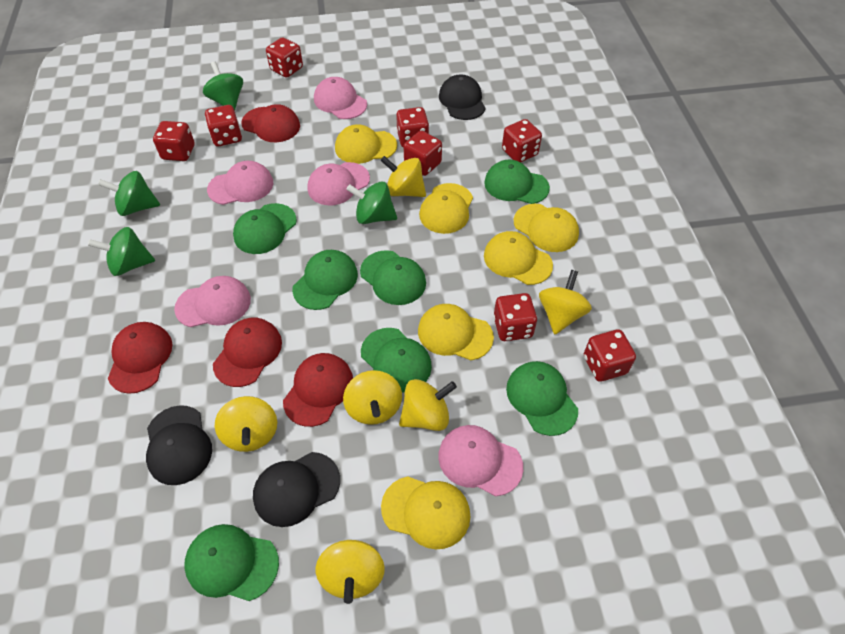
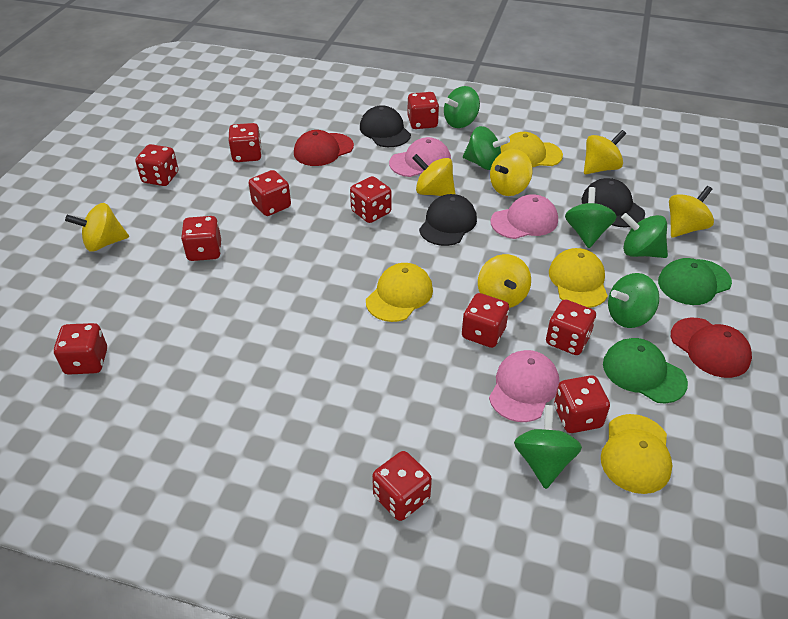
green cap: [184,524,279,601] [233,203,297,254] [292,250,358,310] [360,250,426,305] [361,328,432,393] [484,160,550,204] [506,361,578,436] = 7 -> [603,338,688,403] [658,258,732,305] = 2
green spinning top: [88,227,155,276] [98,171,160,216] [203,61,243,110] [346,181,397,224] = 4 -> [444,86,480,128] [463,126,510,170] [514,405,582,489] [565,187,617,248] [608,273,659,328] [621,213,668,258] = 6
pink cap: [174,276,251,327] [207,161,273,205] [307,162,370,205] [314,77,367,119] [438,425,523,496] = 5 -> [389,137,451,177] [489,350,559,422] [491,194,558,239] = 3
red cap: [108,322,173,394] [213,318,282,387] [241,104,300,142] [283,353,353,427] = 4 -> [294,130,354,166] [671,318,752,378] = 2
red dice: [153,121,195,161] [205,105,242,146] [266,37,303,78] [396,107,429,148] [404,131,442,176] [493,293,537,341] [502,119,542,162] [584,330,636,382] = 8 -> [54,323,107,375] [135,144,178,186] [181,216,221,261] [229,123,262,162] [249,170,291,216] [350,176,391,223] [372,451,432,521] [407,92,439,129] [462,293,509,348] [546,300,596,355] [554,375,610,433] = 11
yellow cap: [335,124,397,164] [381,476,471,549] [418,304,494,360] [419,183,473,234] [484,231,553,285] [514,204,579,252] = 6 -> [366,263,433,322] [501,132,563,167] [549,248,608,308] [601,414,672,494] = 4

